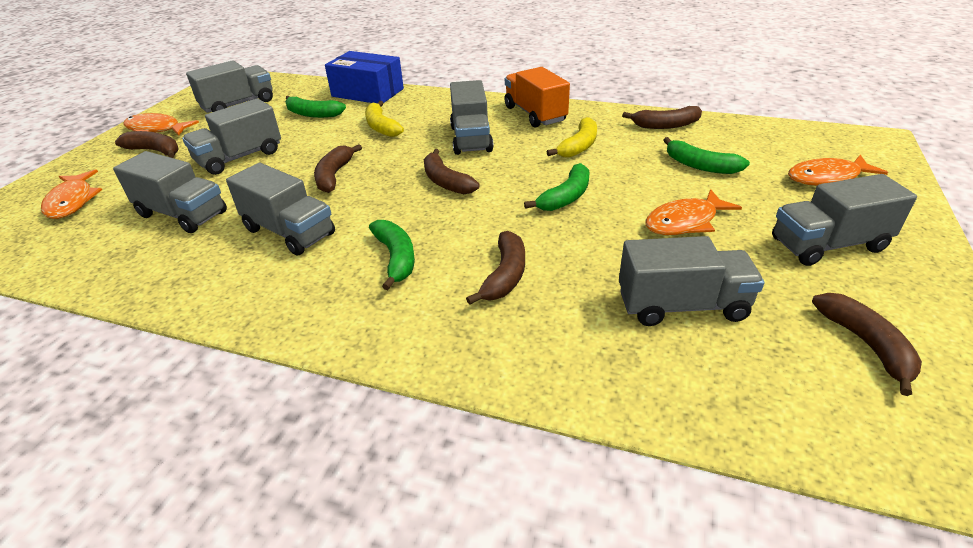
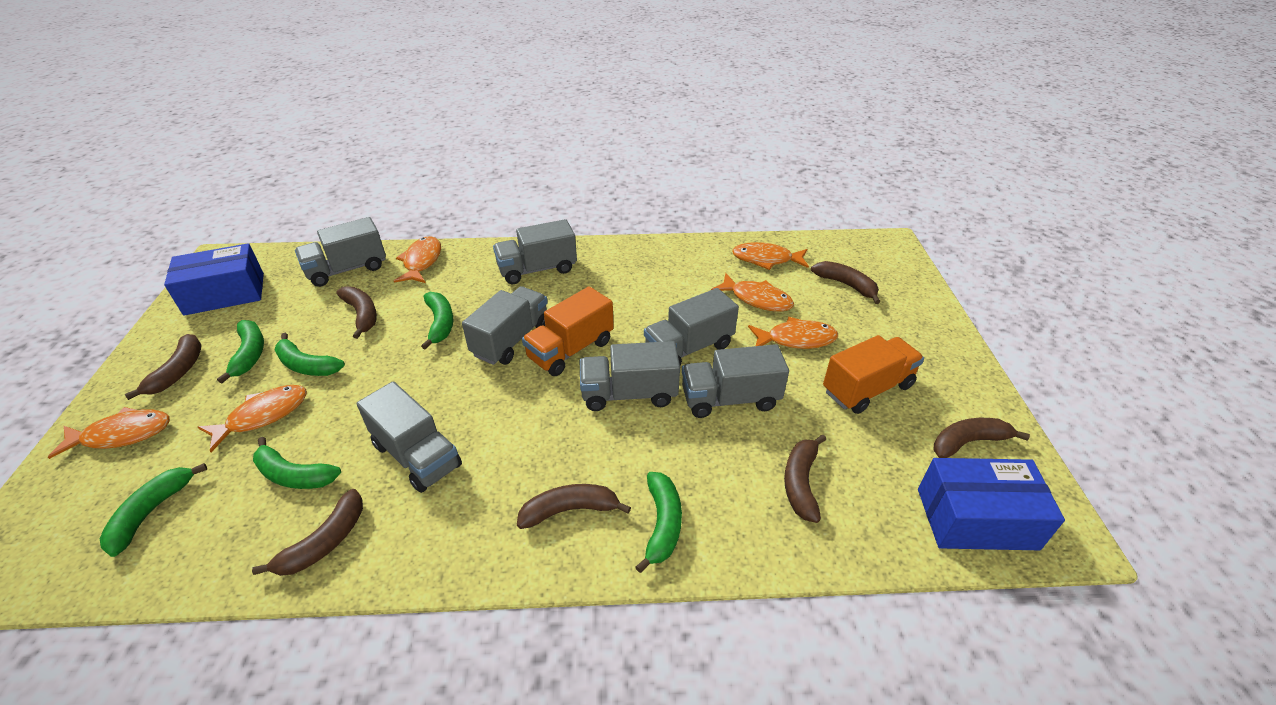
blue box: [325,51,404,103] = 1 -> [164,243,264,316] [918,458,1065,550] = 2
brown banana: [115,131,179,158] [314,144,362,193] [424,149,479,194] [466,231,525,305] [622,106,702,129] [812,293,922,396] = 6 -> [125,334,201,400] [252,489,363,576] [336,286,377,339] [517,484,631,529] [784,435,826,523] [811,261,880,304] [934,418,1030,458] = 7
green banana: [285,96,346,118] [369,220,415,290] [524,163,589,211] [663,137,750,174] = 4 -> [100,463,207,557] [217,320,264,384] [253,437,341,489] [275,333,345,376] [421,292,453,350] [635,472,682,573] = 6
orange fish: [41,169,102,219] [124,113,199,136] [645,189,742,235] [788,155,888,186] = 4 -> [48,407,170,459] [198,385,307,452] [394,236,441,283] [711,273,794,312] [732,242,809,270] [748,317,838,349] = 6
orange truck: [504,67,570,128] = 1 -> [522,286,614,376] [823,335,924,414] = 2
yellow banana: [365,101,404,137] [547,117,597,158] = 2 -> none = 0

